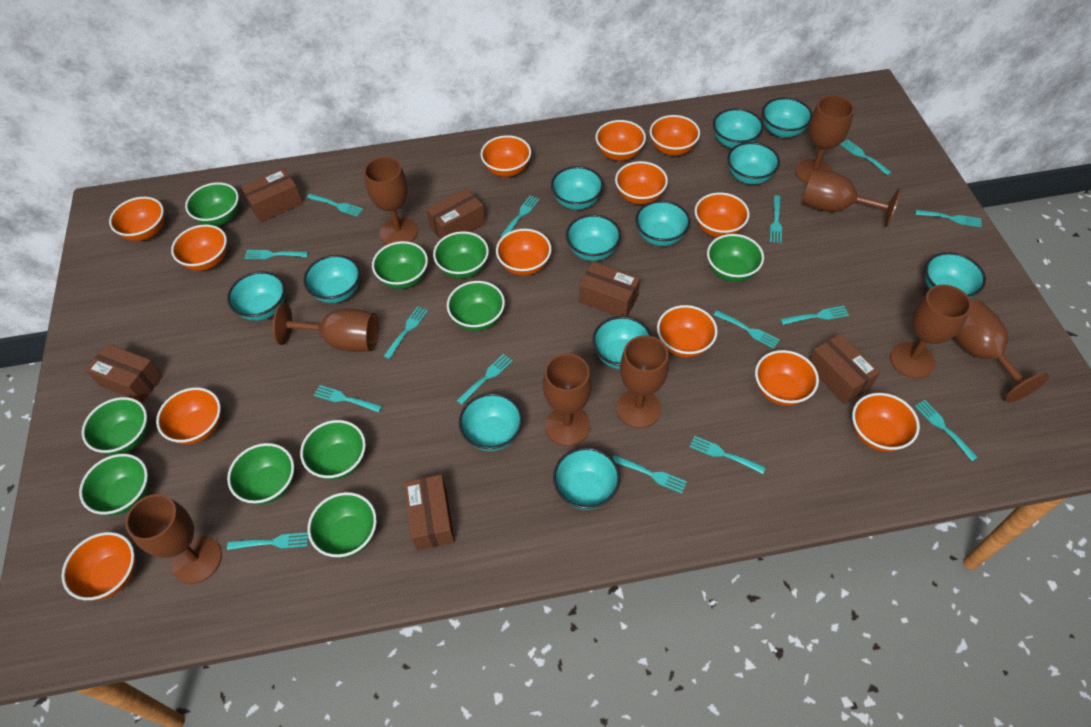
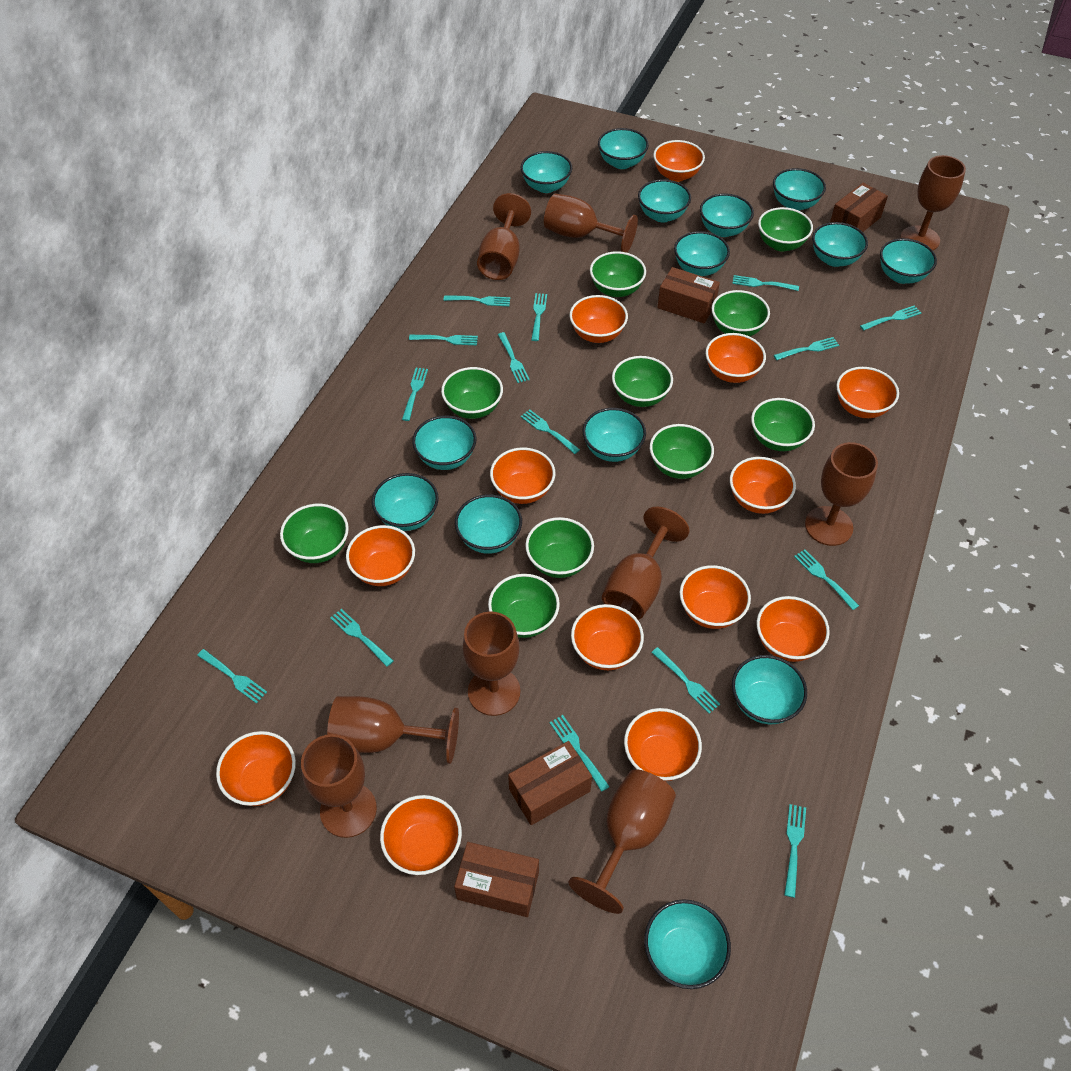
brown box: [85,344,163,403] [241,168,303,223] [404,474,455,551] [426,188,485,239] [579,262,640,316] [809,334,880,404] = 6 -> [454,842,539,917] [508,741,592,825] [657,267,720,324] [830,183,888,232] = 4
turquoise bowl: [227,271,285,321] [303,255,360,303] [459,393,523,451] [551,166,604,210] [553,447,620,510] [566,214,621,261] [592,316,652,369] [635,200,690,246] [713,108,764,149] [727,142,780,185] [762,97,812,138] [925,252,986,298] = 12 -> [372,473,439,531] [412,416,476,470] [455,494,522,554] [521,151,572,193] [583,408,646,462] [598,128,649,169] [638,179,691,223] [644,899,731,989] [674,231,730,276] [700,193,754,237] [732,655,807,724] [773,168,826,211] [812,222,868,267] [880,238,937,284] = 14

